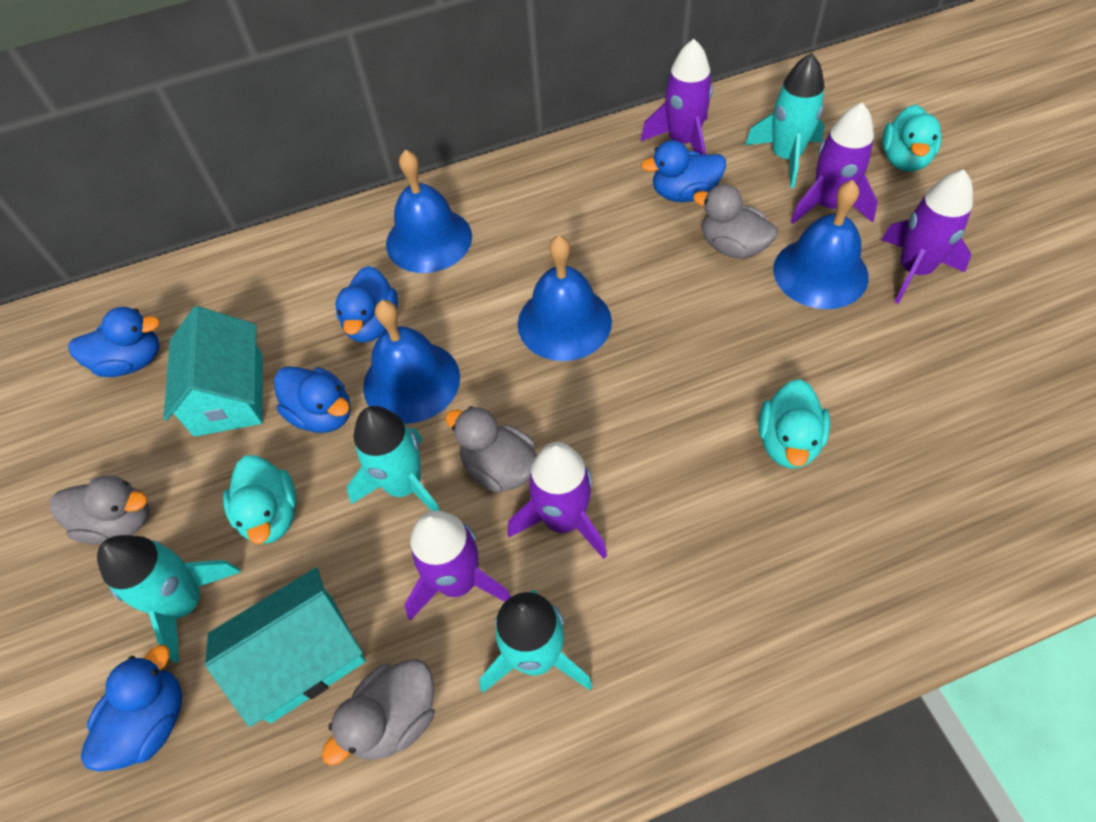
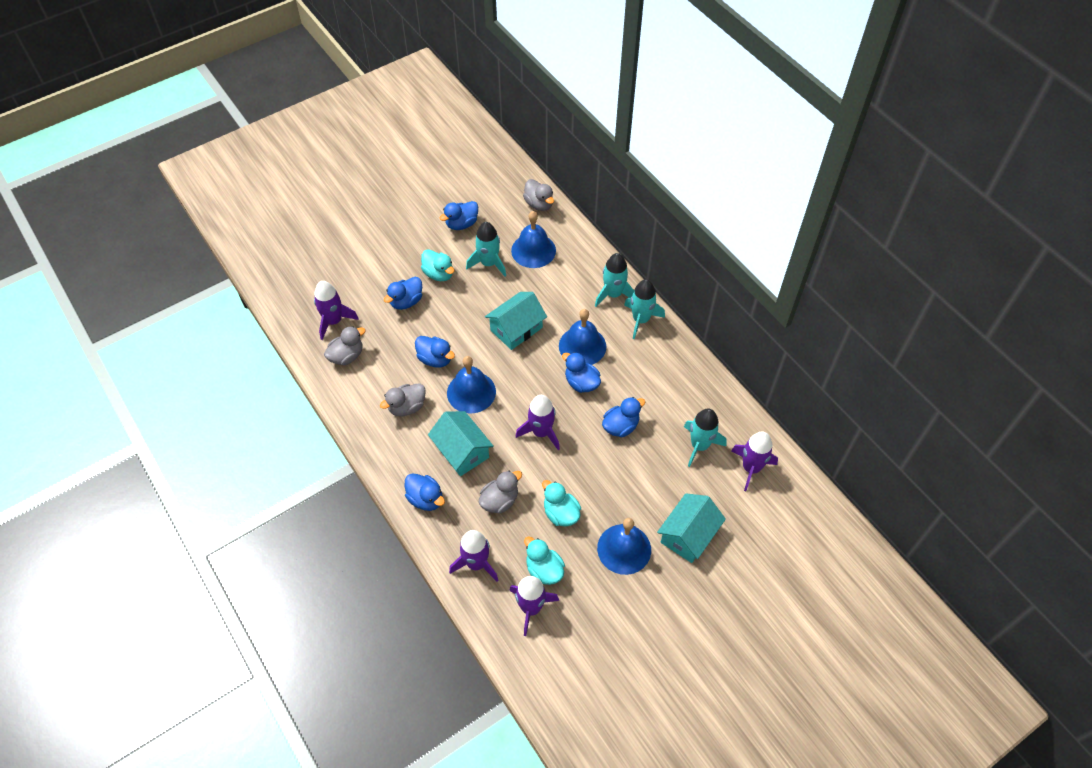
blue duck: [68,307,160,377] [81,645,182,772] [274,366,351,433] [336,266,398,343] [641,140,726,202] = 5 -> [384,277,422,310] [405,473,445,511] [415,336,455,367] [440,201,478,230] [562,352,601,393] [602,397,645,437] = 6
turquoise house: [163,306,263,437] [205,568,366,727] = 2 -> [428,411,494,476] [485,292,547,350] [657,493,726,563] = 3

